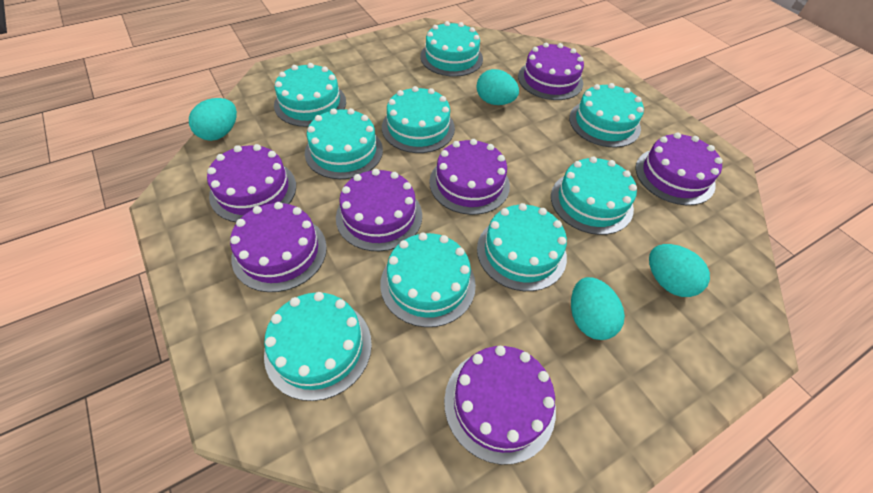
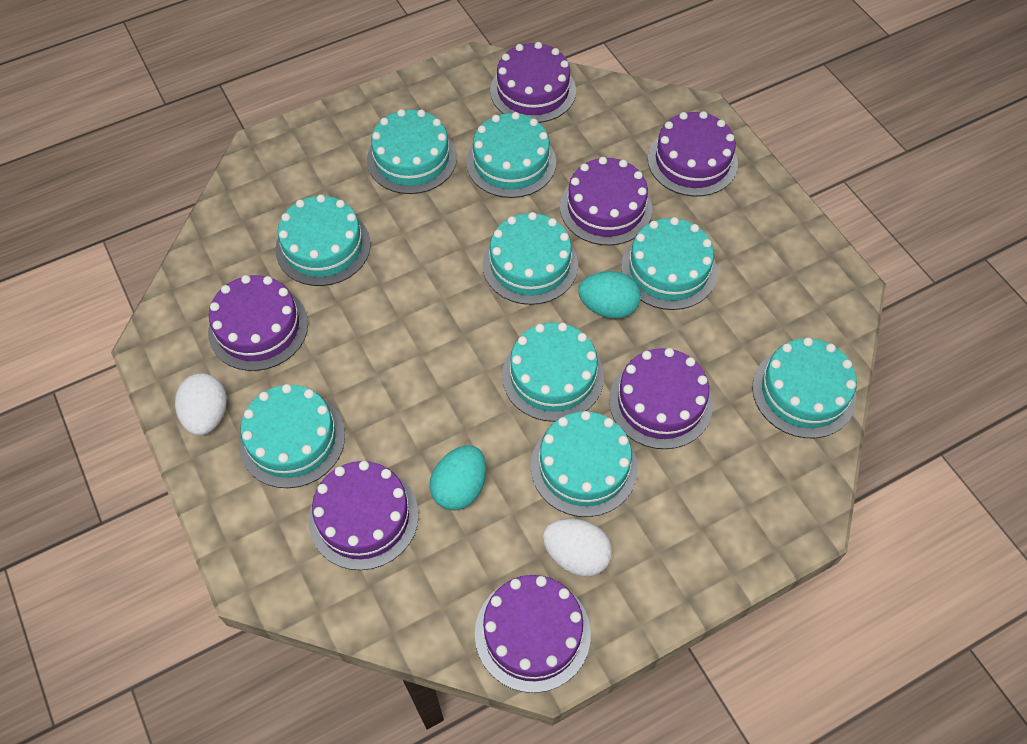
turquoise egg: [189,98,237,141] [477,69,519,105] [571,277,625,340] [649,244,710,297] = 4 -> [430,445,486,510] [578,271,641,319] = 2
white egg: none = 0 -> [175,373,227,435] [543,518,612,577] = 2

